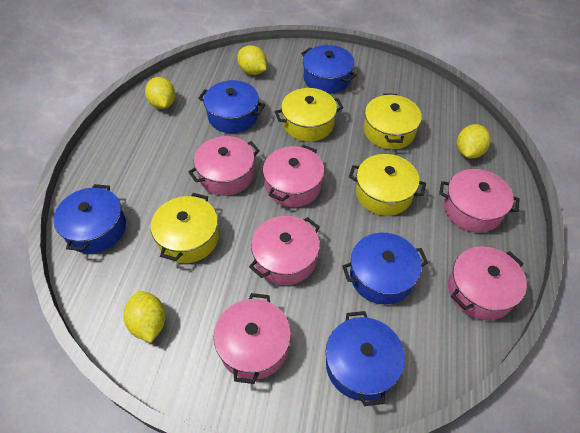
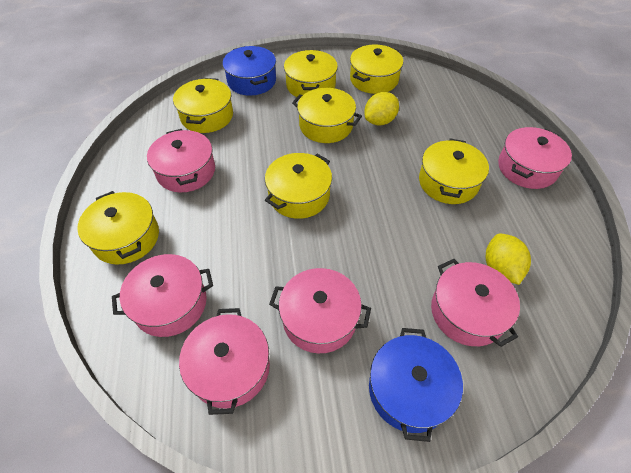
blue pot: [53,184,126,254] [198,80,265,133] [301,45,356,94] [326,311,405,406] [342,233,428,304] = 5 -> [223,46,276,96] [369,328,463,442] = 2
yellow lemon: [124,291,166,343] [145,77,175,109] [237,45,267,75] [457,124,491,159] = 4 -> [364,92,399,125] [486,234,531,285] = 2
yellow pot: [151,193,219,263] [275,88,343,142] [349,154,426,216] [364,93,422,149] = 4 -> [77,191,159,265] [173,78,233,133] [265,153,332,219] [284,50,338,97] [292,88,362,143] [350,45,403,94] [419,138,489,204] = 7

